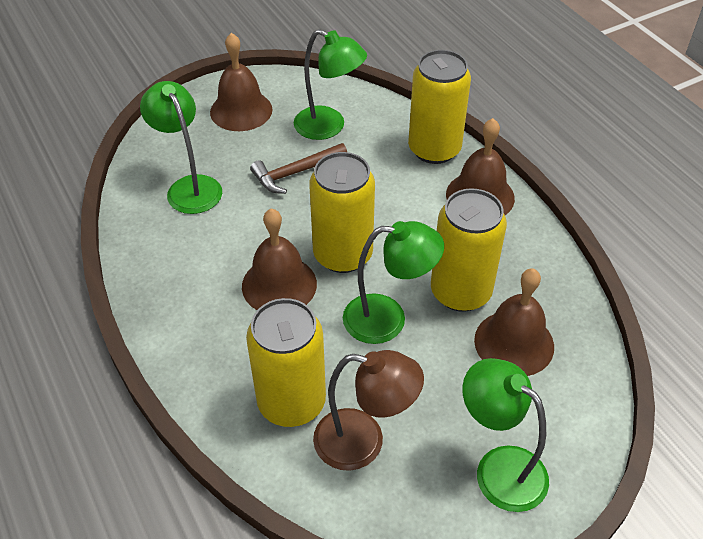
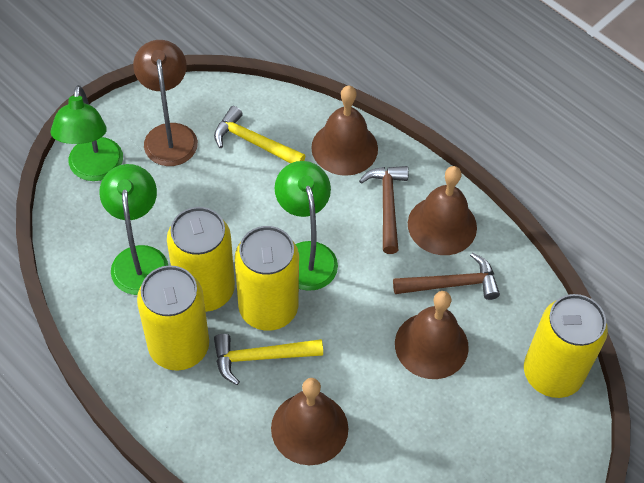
brown hammer: [250,143,347,194] = 1 -> [359,166,408,254] [393,253,500,300] = 2
green lamp: [140,81,222,214] [294,29,367,140] [343,221,444,344] [462,358,549,512] = 4 -> [51,85,123,181] [99,164,168,295] [275,161,338,291] = 3
yellow hammer: none = 0 -> [214,106,305,163] [214,334,323,385] = 2

